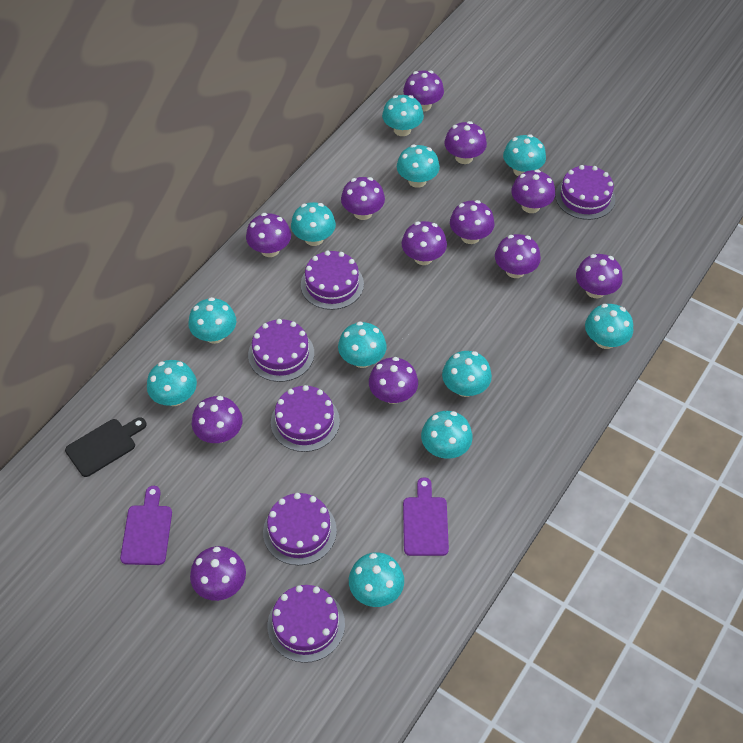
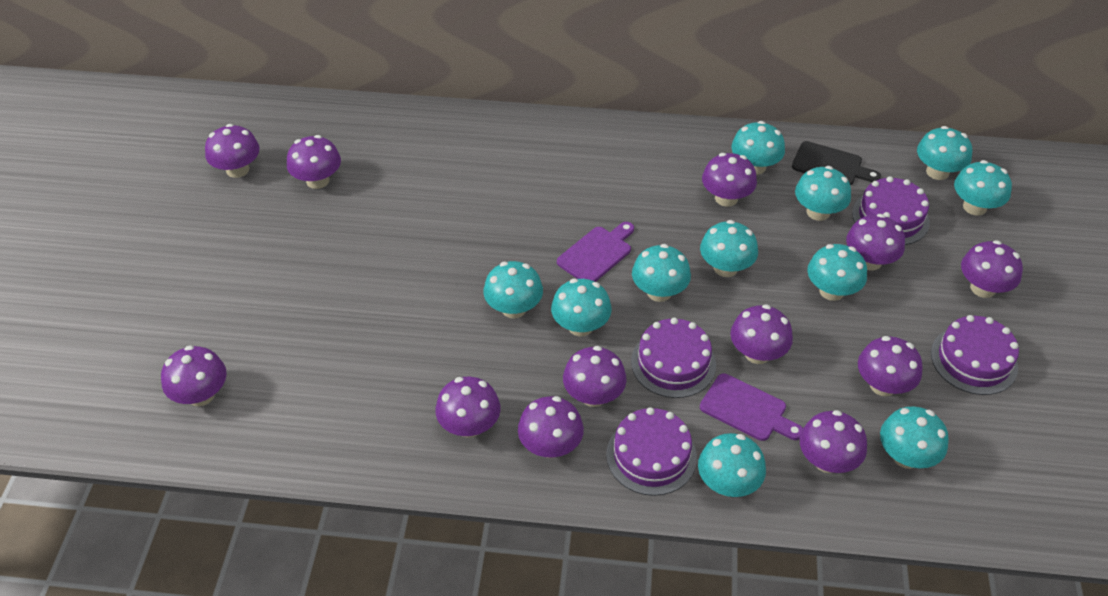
purple cake: [248,319,314,382] [263,493,337,565] [268,585,345,663] [271,385,340,452] [301,250,364,310] [555,165,615,220] = 6 -> [606,407,697,496] [631,317,716,398] [852,176,930,245] [931,315,1019,395] = 4

